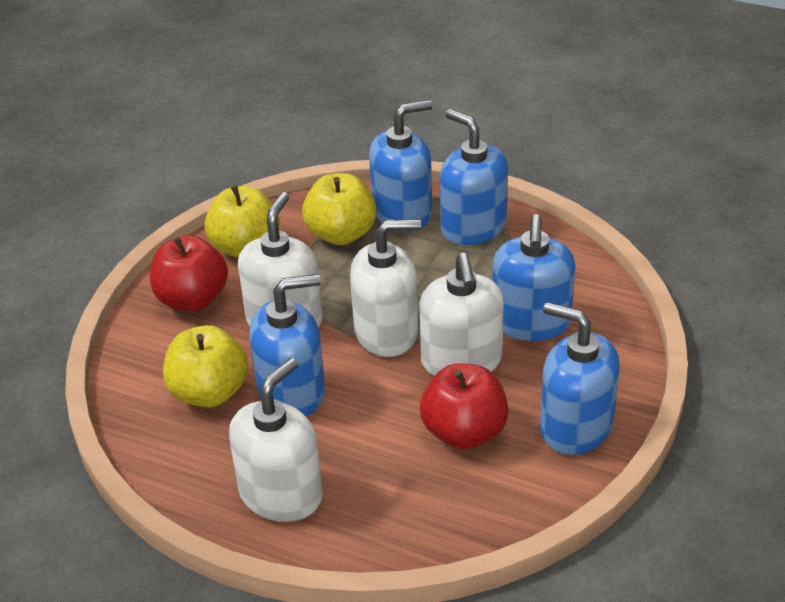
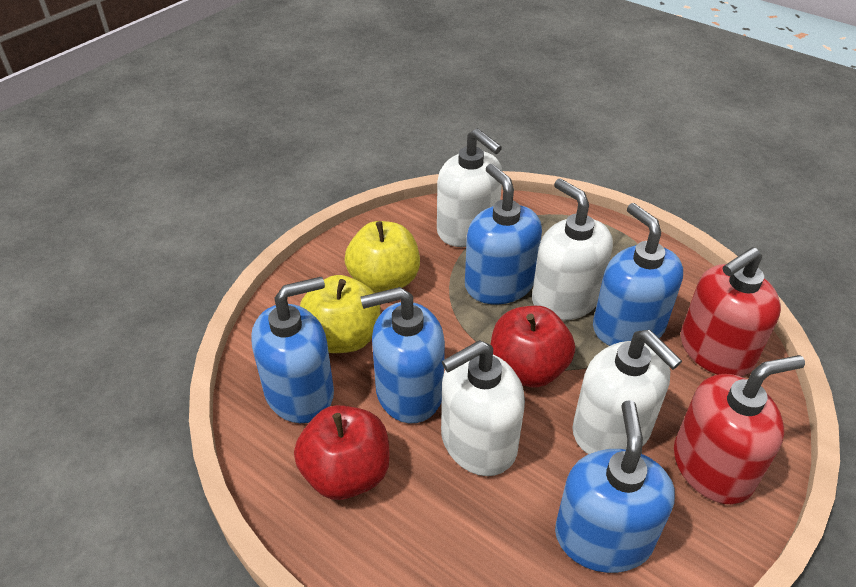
red soap dispenser: none = 0 -> [674,355,805,504] [681,247,781,377] = 2
yellow apple: [163,325,248,408] [204,186,280,258] [302,173,376,245] = 3 -> [300,275,381,353] [345,221,420,293] = 2

